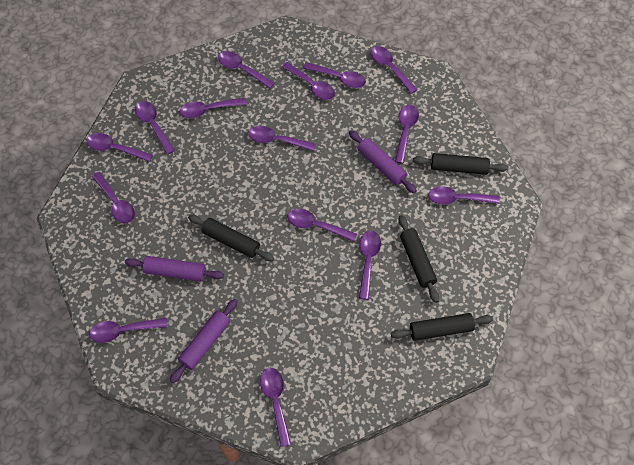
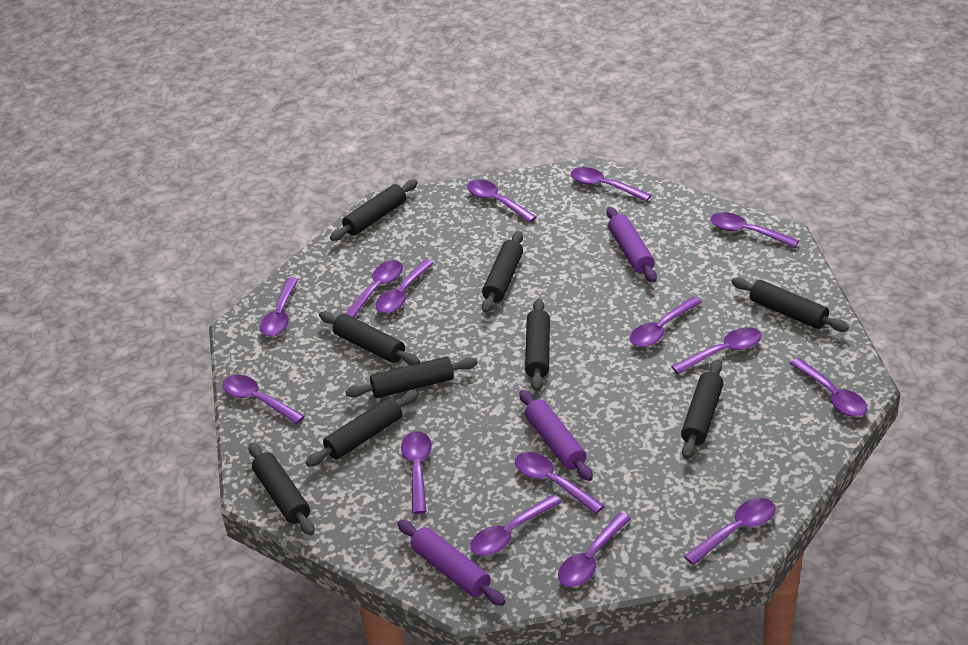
black rolling pin: [188,215,274,261] [391,313,493,341] [398,215,439,303] [413,153,508,175] = 4 -> [248,443,315,535] [306,391,418,467] [319,311,420,365] [330,179,418,241] [345,357,478,398] [482,231,523,313] [525,298,550,391] [681,360,723,459] [731,277,849,332] = 9

